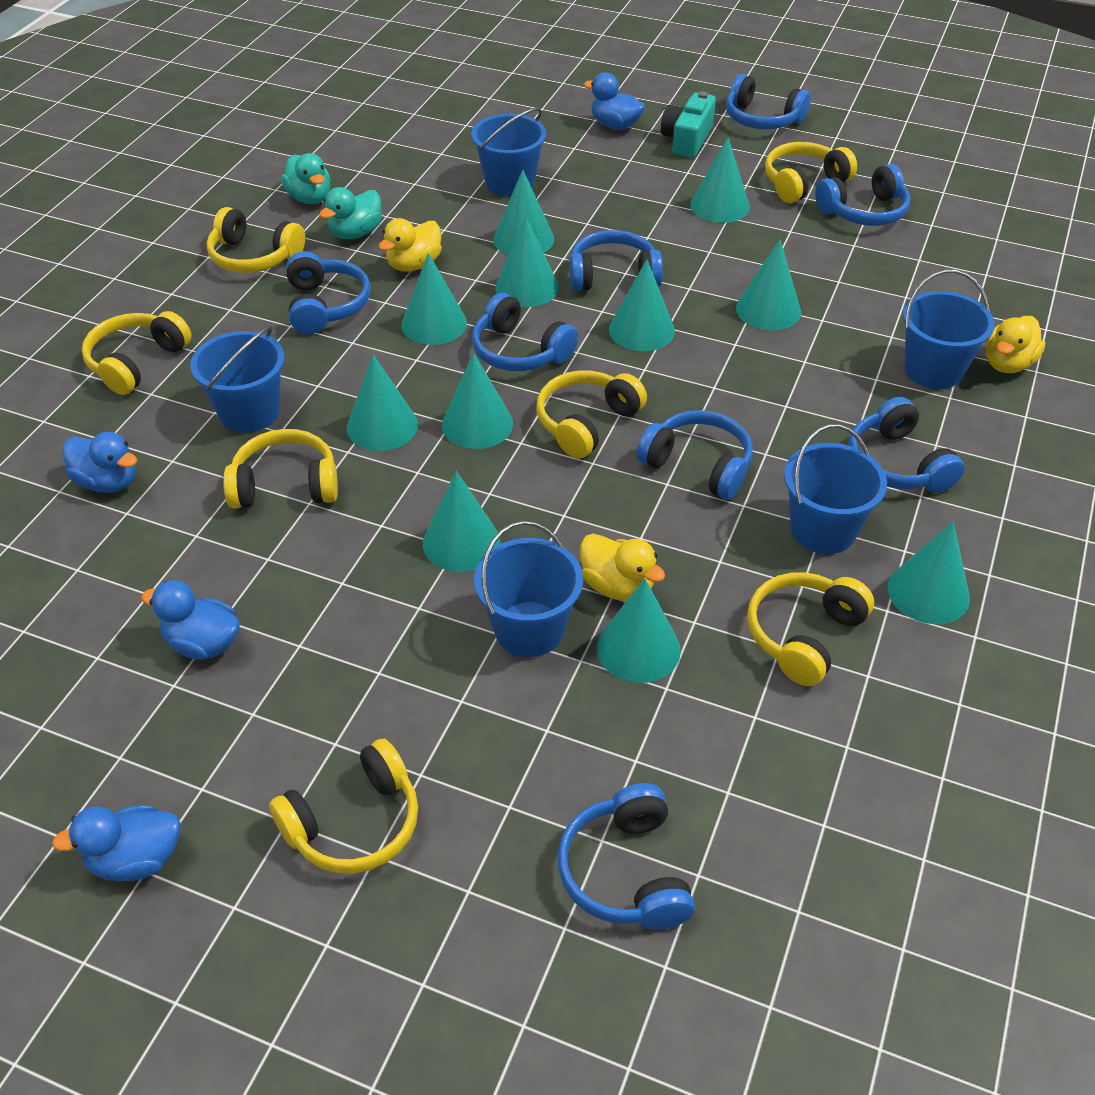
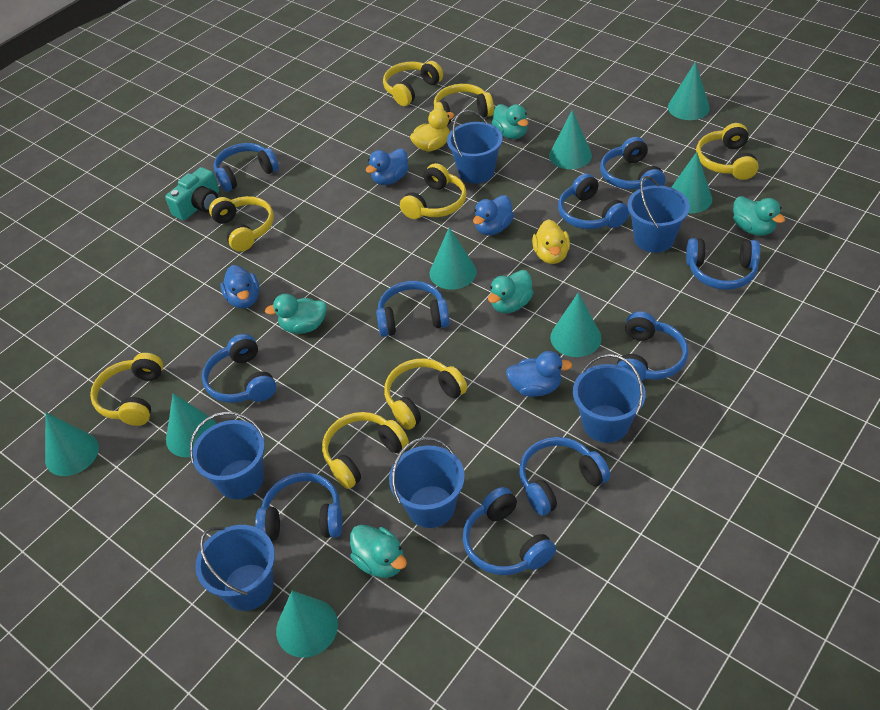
blue bucket: [190,326,285,433] [471,108,547,197] [474,521,583,657] [784,424,887,554] [903,270,995,389] = 5 -> [190,412,265,499] [195,525,275,611] [389,437,465,528] [447,110,503,184] [573,354,646,443] [627,176,690,253] = 6
blue headphones: [286,251,371,334] [472,293,578,371] [557,783,695,930] [569,230,663,291] [637,410,753,500] [726,74,810,129] [815,164,910,226] [848,397,965,493] = 8 -> [202,334,276,403] [214,143,279,192] [255,472,343,541] [376,281,450,337] [463,487,556,575] [519,437,610,516] [558,173,629,229] [600,137,665,190] [617,311,688,381] [686,238,760,290] = 10
turquoise cone: [347,354,418,451] [401,253,467,345] [423,471,500,572] [442,352,513,449] [494,170,554,255] [495,217,559,307] [597,578,681,683] [609,259,675,351] [690,137,750,223] [736,239,801,330] [888,522,970,624] = 11 -> [45,413,99,476] [166,393,217,457] [276,591,338,658] [430,228,477,290] [549,110,592,169] [550,292,602,357] [668,62,710,120] [671,152,712,213] = 8
turquoise duck: [281,153,331,204] [320,187,382,239] = 2 -> [265,294,327,334] [350,525,407,578] [488,270,534,313] [492,104,528,139] [733,196,785,236] = 5
yellow duck: [379,218,442,272] [580,533,665,601] [986,316,1045,373] = 3 -> [410,108,454,152] [532,219,570,264] = 2
yellow headphones: [82,311,192,395] [207,207,305,273] [223,429,338,509] [269,739,418,874] [536,370,647,459] [747,572,874,686] [765,142,857,203] = 7 -> [90,353,163,426] [209,196,274,252] [322,412,409,489] [383,61,443,106] [384,358,467,430] [400,163,467,219] [434,84,494,124] [696,123,759,180] = 8

